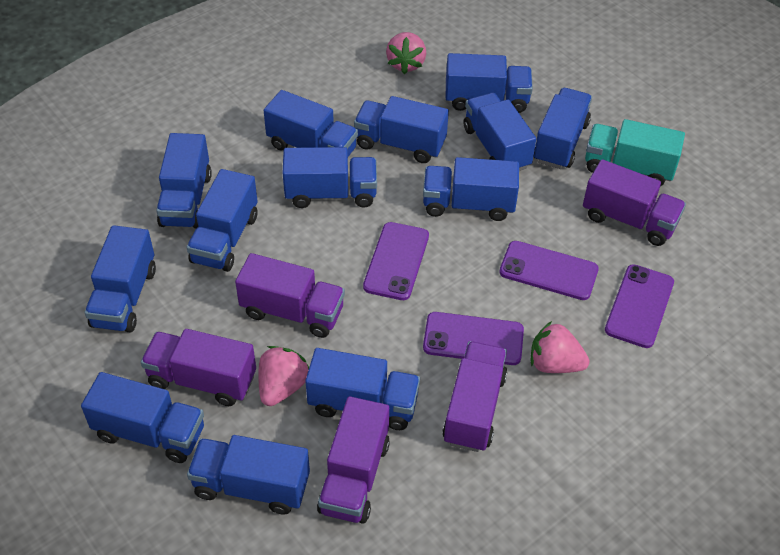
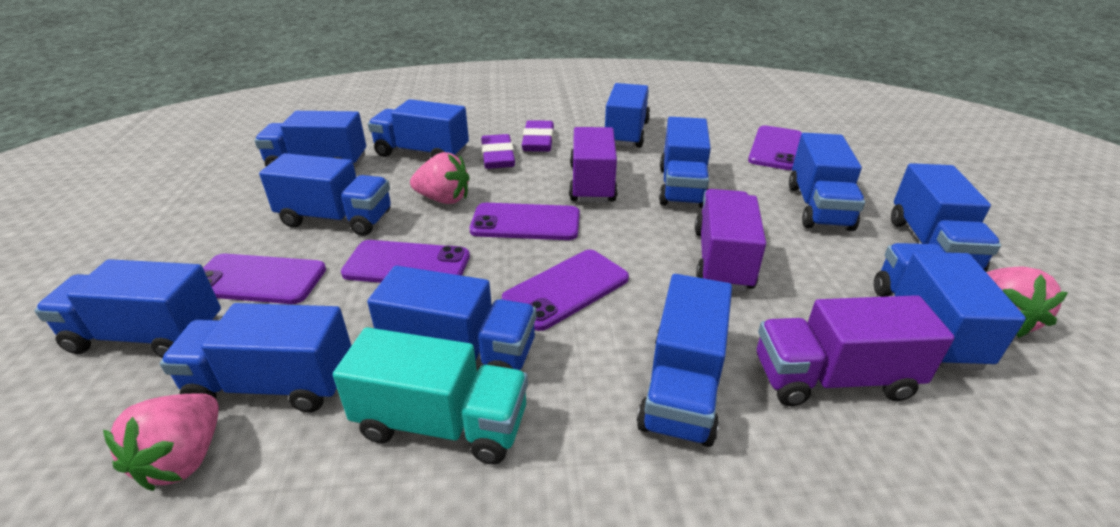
blue truck: [81,372,204,463] [84,225,156,333] [156,133,212,229] [186,169,258,272] [187,435,310,515] [264,90,358,157] [283,147,377,208] [305,348,420,430] [354,96,449,163] [423,157,519,221] [446,53,533,113] [463,93,536,171] [533,88,592,169] = 13 -> [34,259,221,358] [160,303,351,413] [254,111,366,167] [259,153,391,236] [367,266,537,370] [368,99,469,158] [605,83,650,148] [637,274,732,447] [659,117,711,208] [789,133,865,231] [874,243,1026,370] [891,163,1001,272] = 12
purple eraser: none = 0 -> [481,134,515,169] [522,120,554,152] = 2
purple phone: [363,222,429,300] [423,312,524,365] [499,241,599,300] [605,264,674,348] = 4 -> [203,254,326,304] [341,240,470,283] [470,203,580,240] [502,250,629,331] [748,125,802,170] = 5
purple truck: [141,329,256,406] [235,253,345,338] [317,396,390,524] [442,341,507,452] [583,159,686,246] = 5 -> [569,127,618,203] [695,189,766,292] [757,295,955,406] = 3

